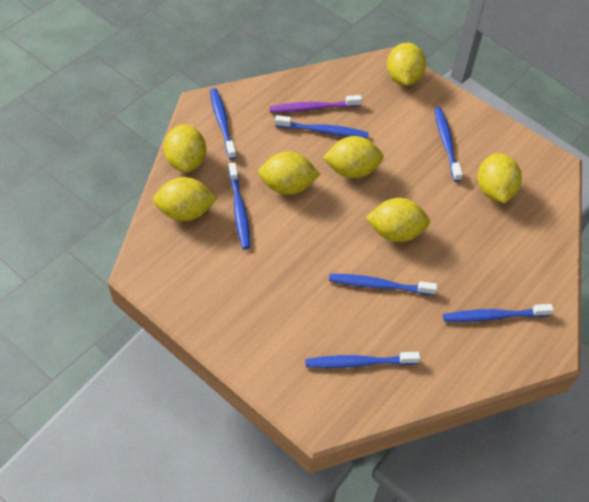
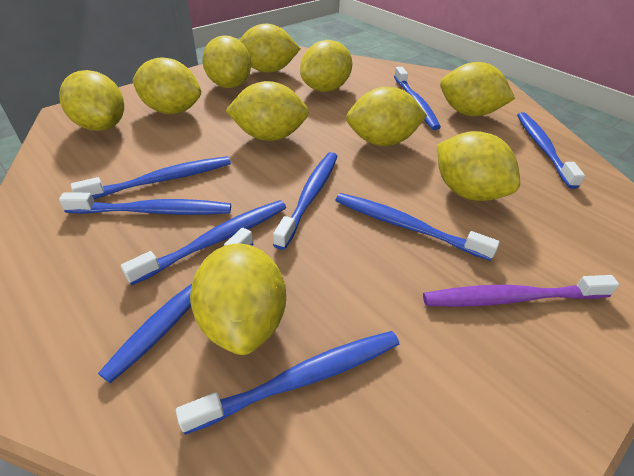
blue toothbrush: [210,88,236,160] [229,162,250,249] [275,115,369,138] [305,352,420,368] [329,274,437,295] [434,107,463,182] [443,304,554,322] = 7 -> [59,192,231,215] [71,156,231,199] [98,228,253,383] [121,200,286,285] [176,331,399,435] [273,152,338,250] [335,193,500,261] [394,67,441,130] [517,112,585,189] = 9
yellow lemon: [153,177,217,221] [164,125,206,173] [258,152,320,195] [323,136,384,179] [366,198,430,242] [387,43,426,86] [478,153,522,203] = 7 -> [59,70,124,131] [133,57,201,114] [190,244,286,355] [202,35,251,88] [225,81,309,141] [239,24,300,73] [300,40,352,92] [346,87,427,146] [437,131,520,201] [440,62,515,116] = 10

